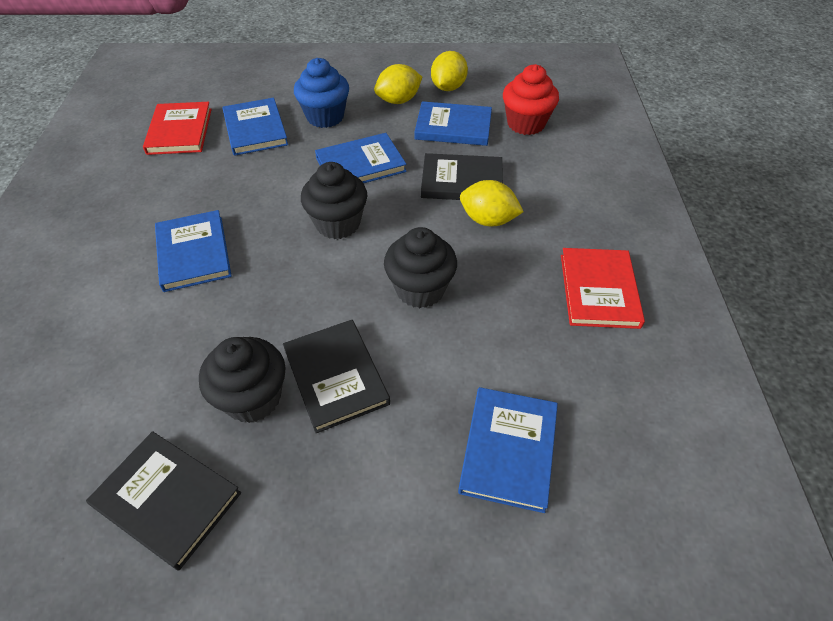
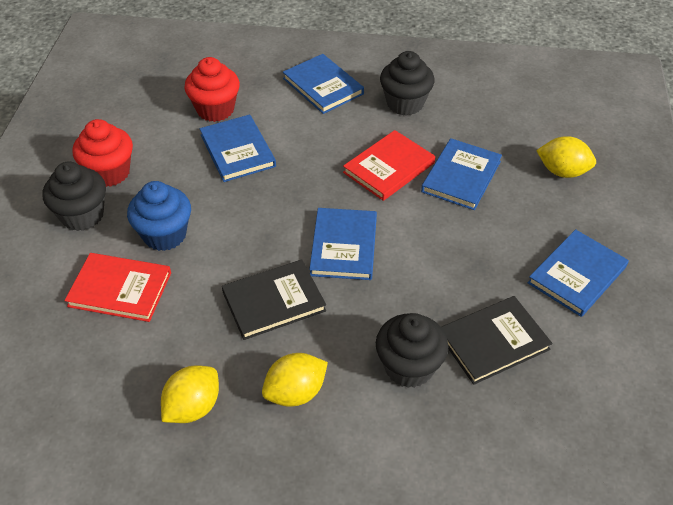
black book: [86,431,241,570] [283,320,390,433] [421,153,503,200] = 3 -> [222,259,326,340] [441,296,553,385] = 2
red cupcake: [503,64,559,135] = 1 -> [72,119,133,187] [184,57,240,122] = 2

